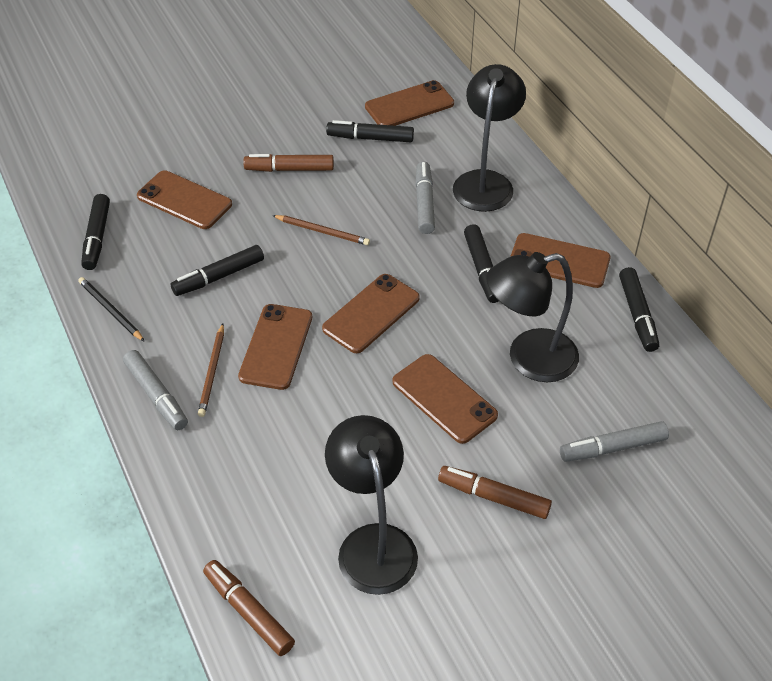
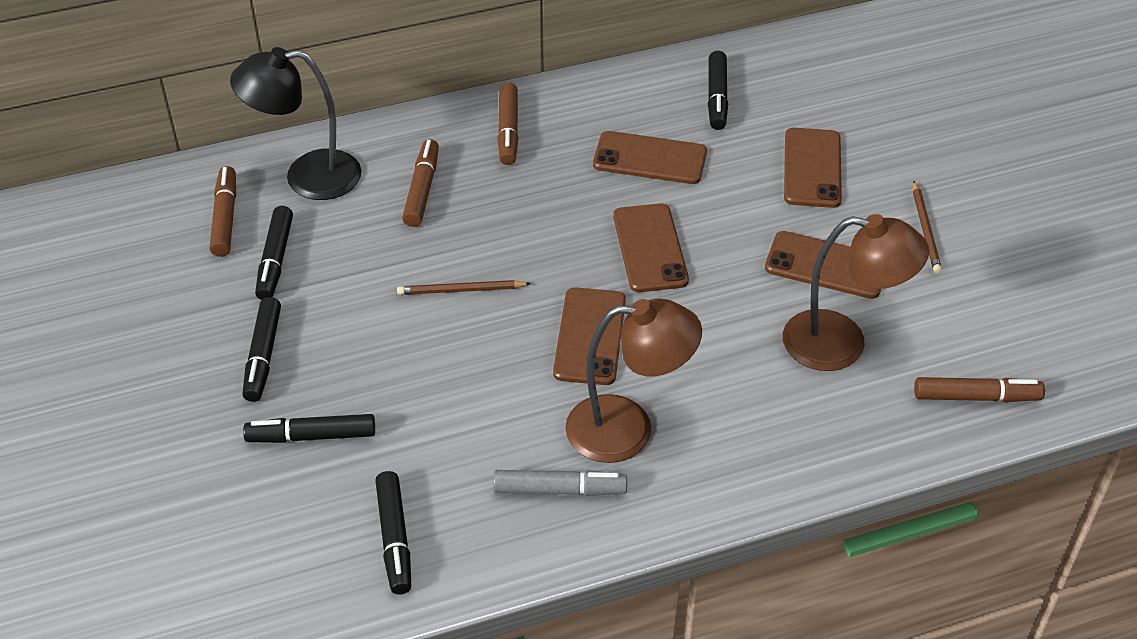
black lamp: [325,415,418,595] [453,64,526,212] [487,252,579,382] = 3 -> [230,47,361,200] = 1
black pencil: [78,277,145,342] = 1 -> none = 0
brown lamp: none = 0 -> [565,299,702,463] [783,214,929,371] = 2
brown marker: [203,560,295,656] [243,154,334,172] [438,466,552,519] = 3 -> [210,166,236,257] [402,139,439,227] [497,83,519,165] [914,377,1045,402] = 4
brown phone: [137,170,232,229] [238,304,312,390] [322,274,420,353] [365,80,454,126] [392,354,498,444] [510,233,611,288] = 6 -> [553,287,626,385] [593,131,707,184] [613,203,689,292] [765,231,881,299] [784,128,842,208] = 5
grey marker: [123,350,188,430] [415,161,435,234] [560,421,669,462] = 3 -> [493,470,627,496] = 1

